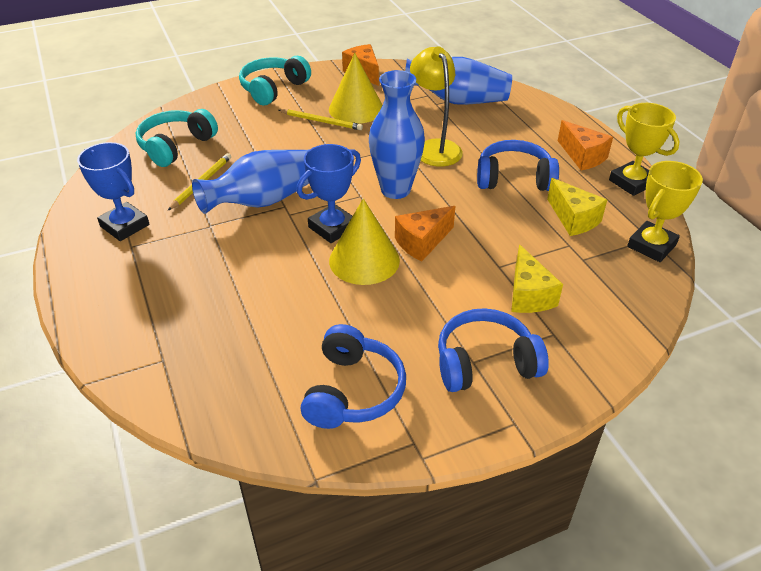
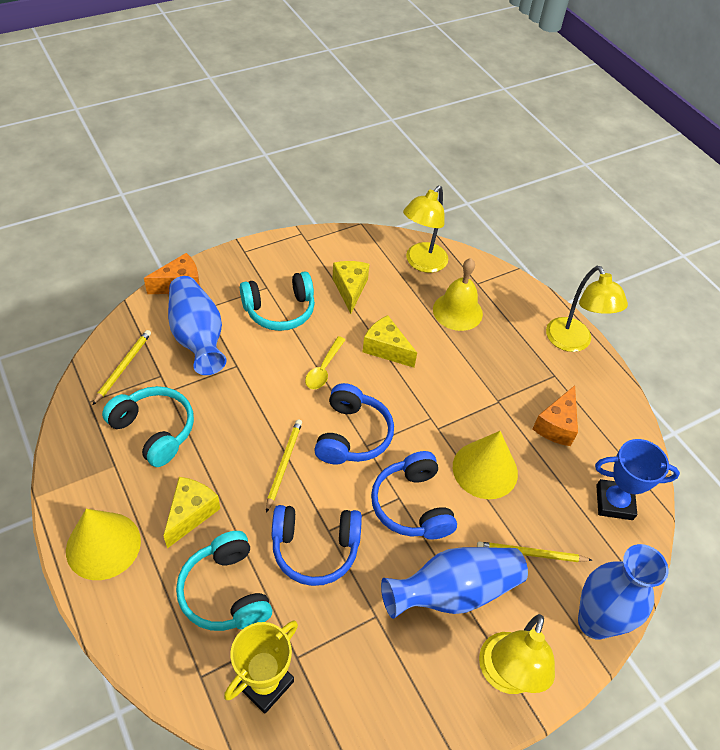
blue trophy: [77,142,149,241] [297,144,361,243] = 2 -> [595,439,680,520] = 1
orange cheese: [342,44,379,86] [395,206,455,261] [558,120,613,170] = 3 -> [144,253,200,294] [533,385,578,446] = 2
turquoise headphones: [136,109,218,167] [239,56,311,105] = 2 -> [102,386,194,467] [176,531,272,631] [240,272,315,331] = 3
yellow bell: none = 0 -> [433,258,483,331] = 1
yellow cheese: [511,244,563,313] [547,178,607,236] = 2 -> [163,477,220,548] [332,261,369,314] [363,315,417,368] = 3
yellow lamp: [410,46,463,167] = 1 -> [403,186,448,273] [479,614,555,694] [546,266,628,352] = 3
yellow pencil: [168,153,231,210] [279,109,363,130] = 2 -> [93,330,151,405] [266,419,302,513] [477,541,592,562] = 3
yellow spoon: none = 0 -> [305,336,346,390] = 1
yellow trophy: [609,103,680,196] [627,161,703,262] = 2 -> [224,621,298,714] = 1

